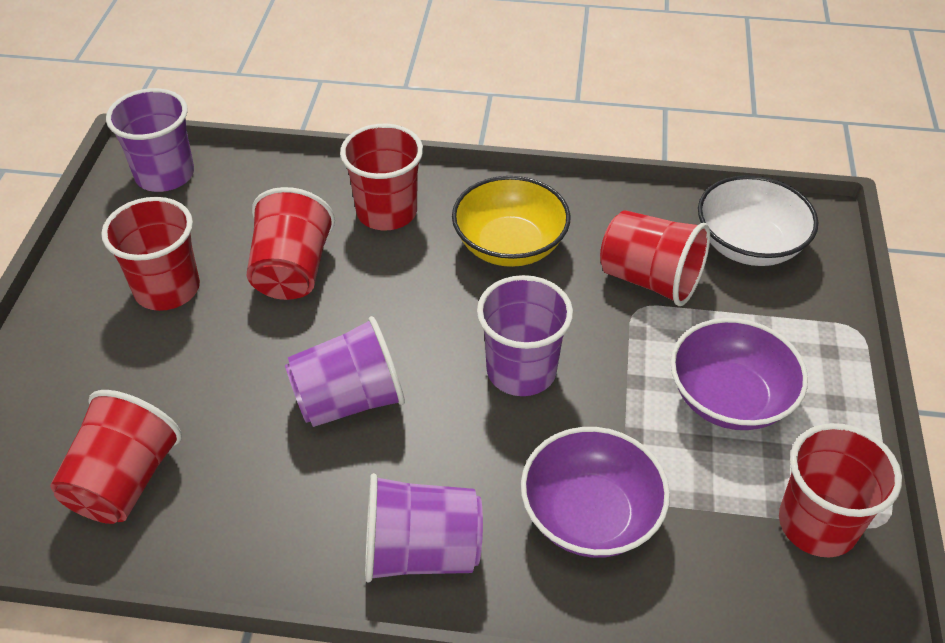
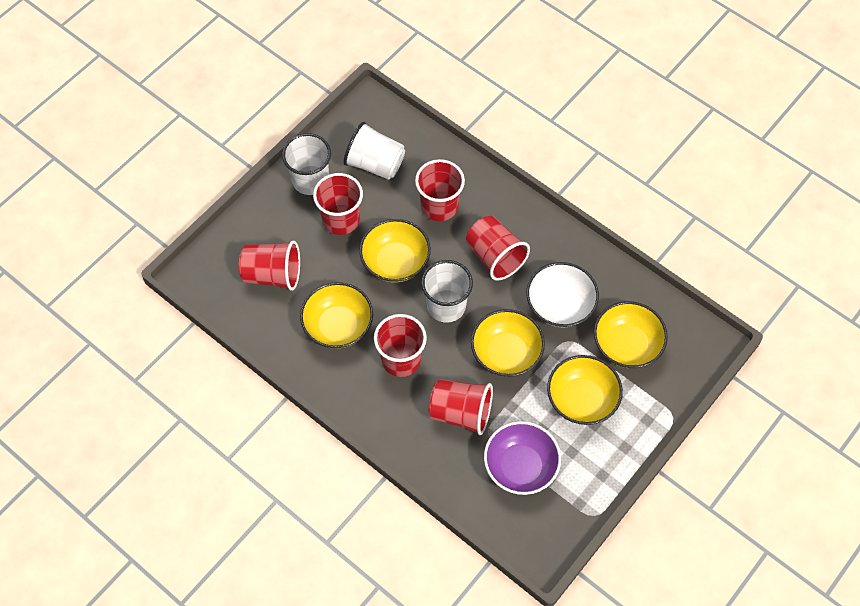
purple bowl: [521,427,670,558] [670,318,808,430] = 2 -> [484,421,561,495] = 1
purple cup: [106,88,194,192] [285,316,405,427] [365,473,483,583] [477,275,573,396] = 4 -> none = 0
white cup: none = 0 -> [282,133,331,195] [344,122,405,180] [421,260,473,323] = 3
yellow bowl: [452,176,570,267] = 1 -> [300,282,373,349] [359,219,431,283] [471,309,545,377] [547,355,623,425] [594,301,668,368] = 5

